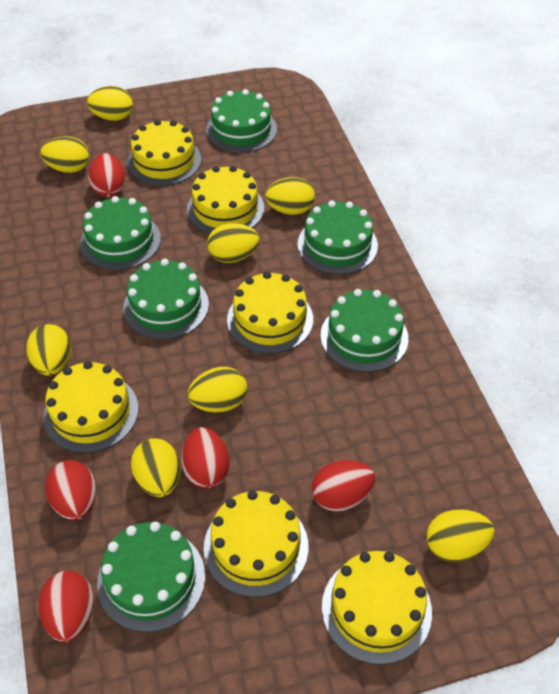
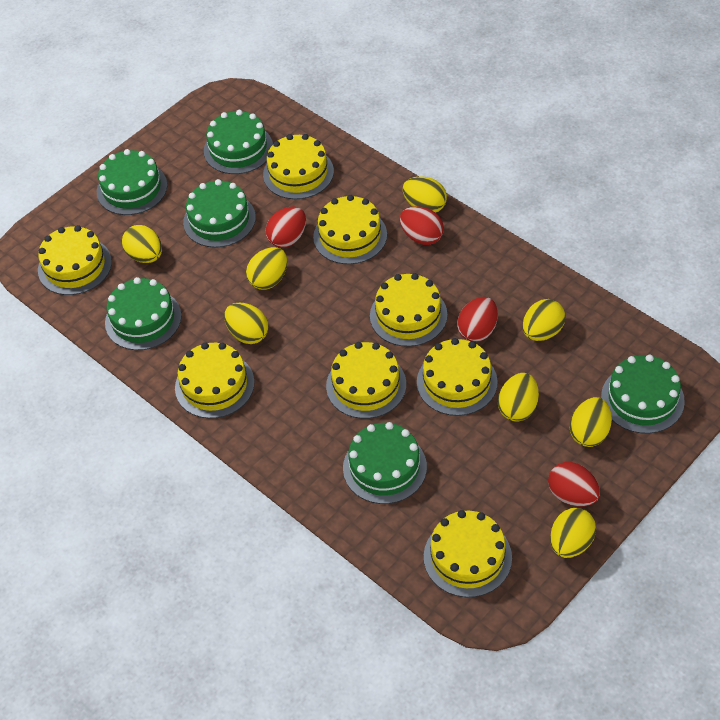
red egg: [38,571,94,642] [45,460,96,520] [88,153,126,197] [181,427,230,488] [312,460,375,512] = 5 -> [266,207,306,248] [400,206,444,245] [457,297,498,342] [548,462,600,507] = 4
yellow cake: [43,361,138,453] [128,120,201,186] [187,166,264,234] [204,490,308,597] [227,272,313,353] [322,551,432,665] = 6 -> [38,225,112,295] [175,342,254,419] [263,134,334,199] [313,195,387,264] [326,342,406,419] [370,273,447,347] [417,338,498,416] [424,510,512,597] = 8

